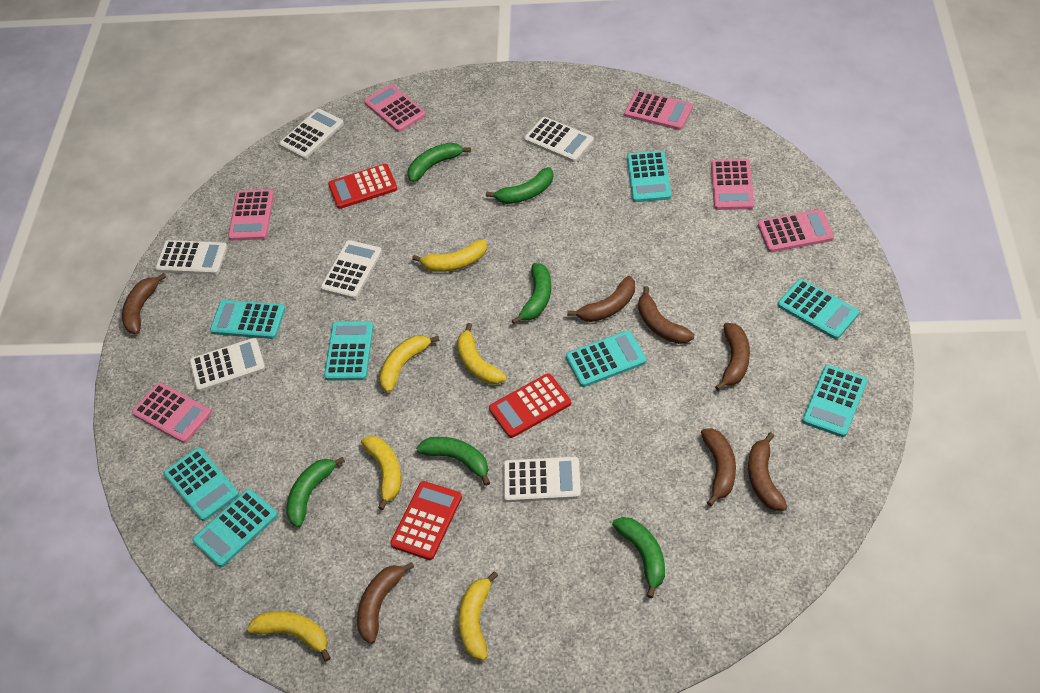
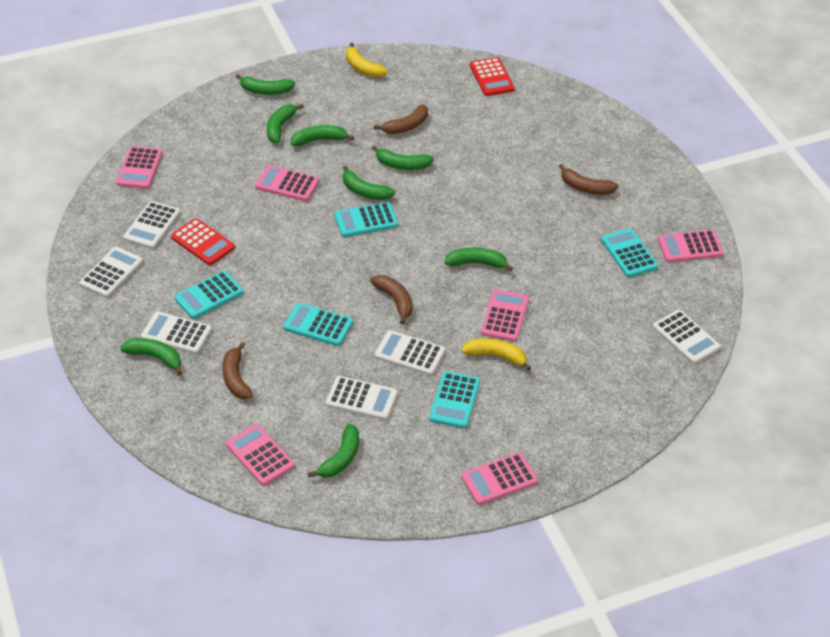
brown banana: [122,273,166,334] [357,562,414,644] [567,276,635,322] [638,286,694,344] [701,429,736,506] [715,323,750,391] [748,432,788,511] = 7 -> [222,342,253,399] [370,275,413,325] [374,104,428,134] [559,164,618,195] = 4
green banana: [286,457,345,528] [408,143,471,182] [416,437,490,486] [486,167,553,204] [512,263,551,324] [612,517,665,598] = 6 -> [120,338,182,375] [236,74,295,95] [267,104,304,143] [291,125,354,146] [308,424,359,478] [343,165,395,200] [372,145,434,170] [445,248,513,272] = 8
red calculator: [328,164,397,209] [390,481,462,560] [489,373,571,438] = 3 -> [171,218,235,265] [470,57,515,96] = 2
turquoise calculator: [164,448,239,521] [192,489,278,567] [210,300,285,339] [324,321,374,381] [566,330,647,387] [627,151,671,202] [778,279,859,339] [802,365,867,437] = 8 -> [174,271,244,319] [283,303,353,346] [334,202,398,237] [429,371,480,428] [601,228,658,277] = 5
yellow banana: [247,611,331,662] [361,436,401,510] [379,335,440,393] [412,239,487,272] [457,323,507,384] [459,571,498,660] = 6 -> [346,43,387,77] [461,338,531,371] = 2

